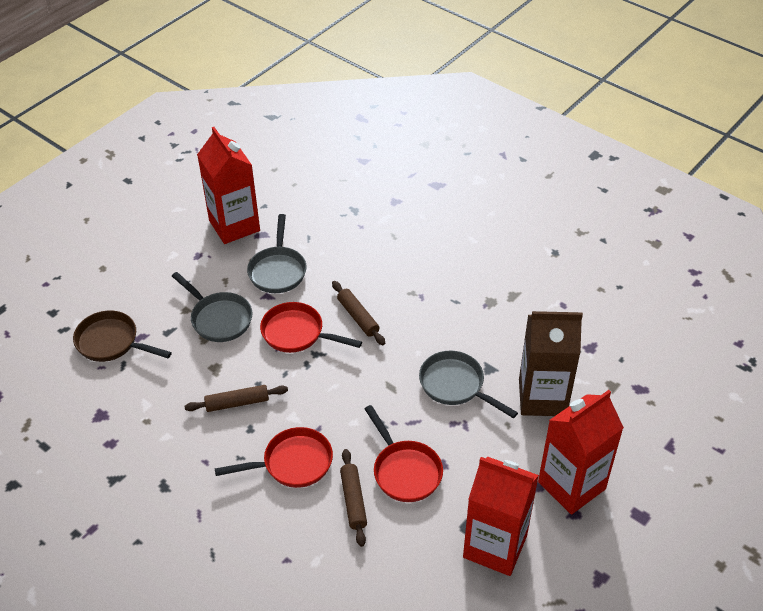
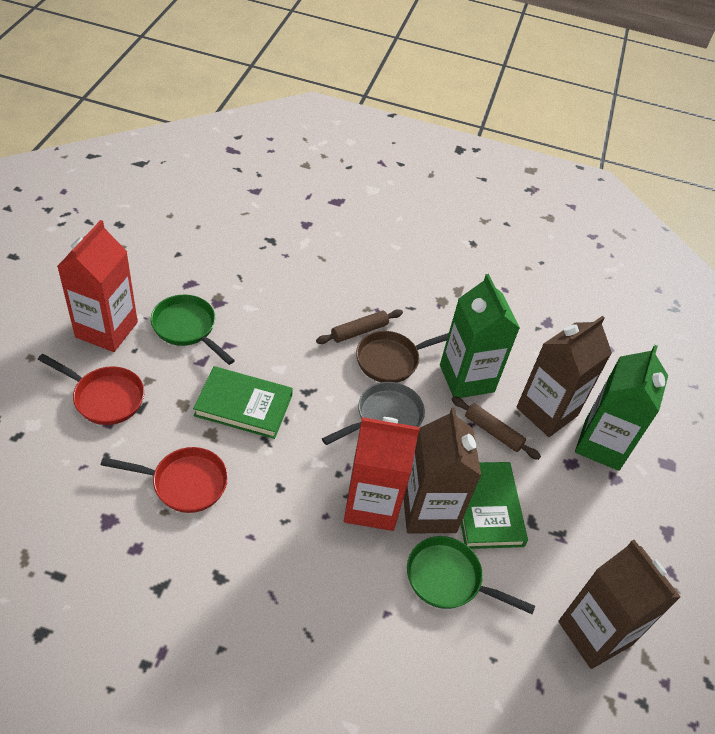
brown carton: [519,311,583,416] = 1 -> [403,407,481,533] [516,316,612,437] [558,540,681,669] = 3
brown rolling pin: [184,385,288,412] [332,281,385,345] [340,449,367,547] = 3 -> [316,309,403,344] [451,396,541,460] = 2
green book: none = 0 -> [193,366,293,439] [461,462,528,549] = 2
green carton: none = 0 -> [440,274,520,398] [575,345,668,471] = 2
green pan: none = 0 -> [151,295,235,365] [407,536,535,614] = 2
grey pan: [172,272,253,342] [247,214,306,293] [419,351,518,418] = 3 -> [322,382,425,445] = 1
red carton: [197,127,260,244] [463,457,539,576] [538,390,624,515] = 3 -> [57,220,138,352] [344,417,420,531] = 2
red pan: [215,427,333,488] [260,302,362,353] [365,405,443,502] = 3 -> [38,354,144,425] [101,447,228,513] = 2

